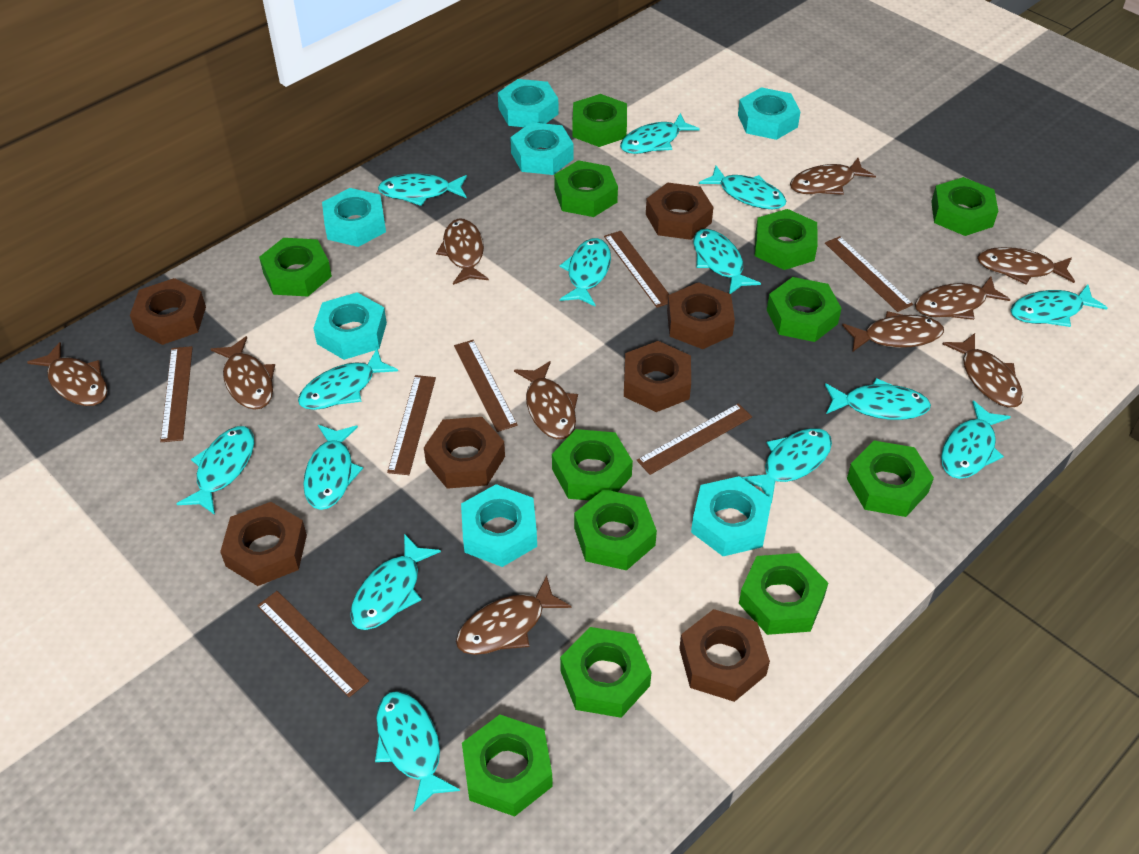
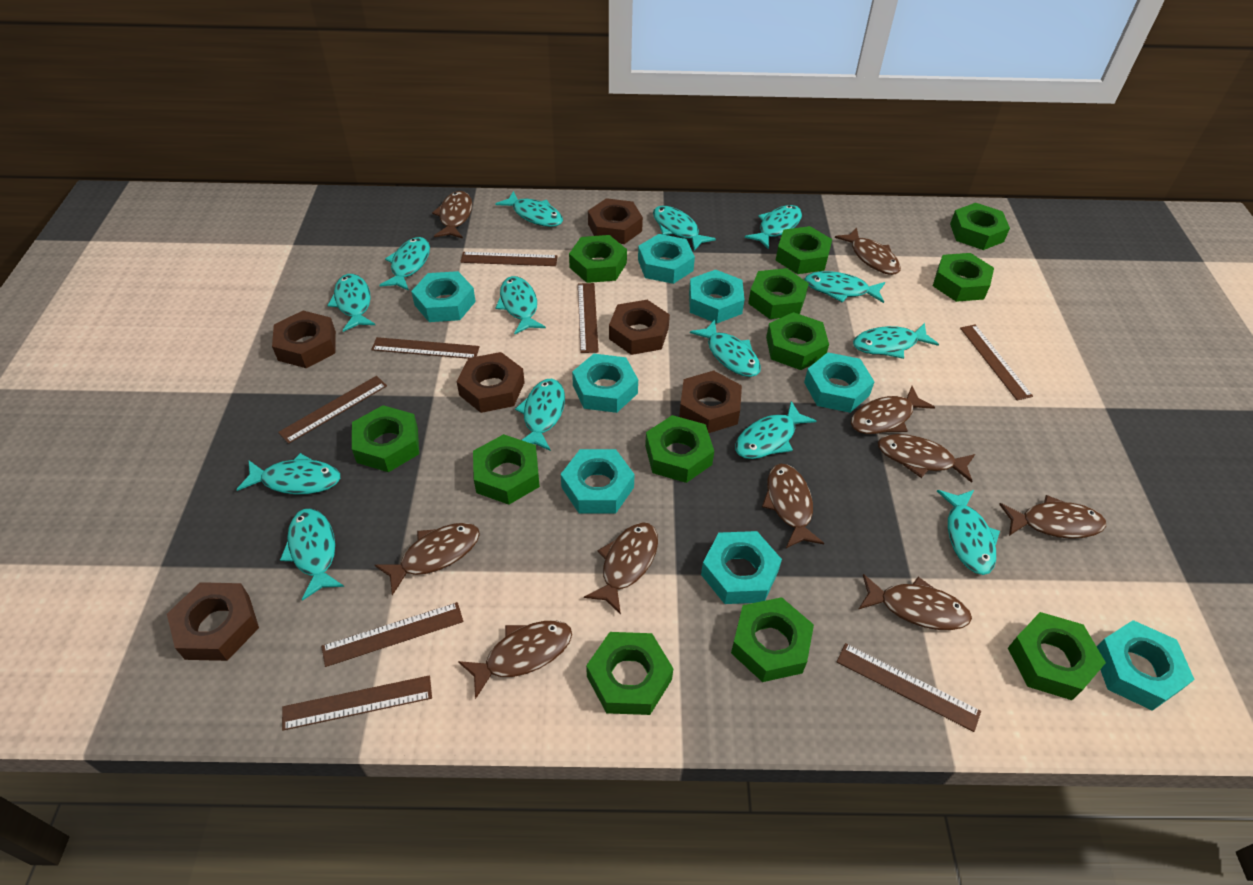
brown nut: [130,278,206,345] [220,502,307,586] [424,417,505,489] [624,341,691,412] [646,182,713,240] [667,282,735,349] [679,609,770,702] = 7 -> [167,582,259,661] [272,311,336,368] [457,352,525,413] [588,198,643,244] [609,300,670,355] [679,371,742,433] = 6
brown ruler: [160,346,193,442] [257,591,369,697] [387,375,436,475] [454,340,518,432] [604,231,670,308] [637,403,752,475] [825,236,913,312] = 7 -> [278,376,387,444] [282,675,432,731] [321,602,463,667] [371,337,480,359] [460,252,558,266] [578,283,599,353] [837,643,981,732] [960,324,1033,400] = 8
turquoise nut: [313,293,387,360] [322,188,386,247] [461,484,537,567] [498,79,558,127] [510,122,574,175] [691,476,772,556] [738,87,801,140] = 7 -> [411,271,476,322] [561,449,635,513] [572,354,638,413] [638,234,695,284] [689,270,745,324] [701,531,782,604] [804,352,874,413] [1097,620,1195,711] = 8

